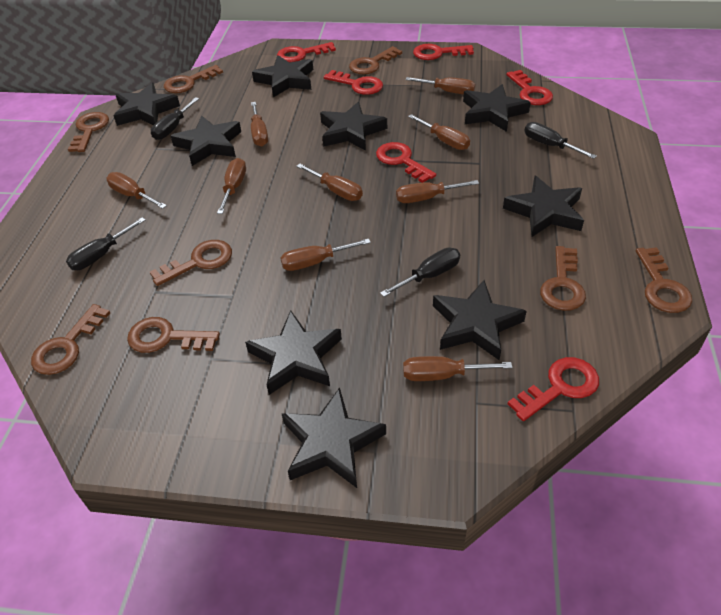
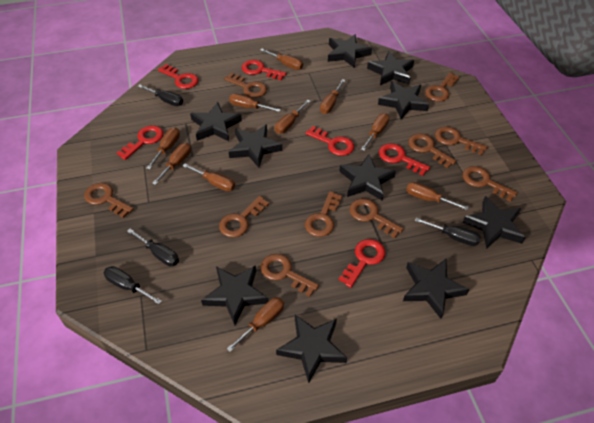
black star: [114,83,180,126] [171,115,241,166] [245,310,342,395] [252,55,313,97] [281,387,386,488] [320,102,387,151] [433,280,527,360] [463,84,531,132] [503,176,584,237] = 9 -> [190,102,242,141] [201,265,268,325] [229,124,282,168] [276,315,347,383] [328,34,372,68] [339,154,396,201] [367,51,414,85] [378,81,429,120] [403,259,469,319] [462,196,525,249] = 10
brown key: [31,304,110,375] [68,112,109,152] [127,317,220,353] [150,240,232,286] [164,65,223,93] [349,46,402,74] [540,246,586,311] [636,247,692,313] = 8 -> [84,183,134,218] [219,196,269,237] [224,73,267,98] [261,254,319,297] [305,191,342,237] [349,199,403,238] [408,133,456,168] [425,73,459,102] [435,126,487,155] [462,166,517,202] = 10
brown screwdriver: [107,172,167,209] [217,158,246,214] [251,102,268,147] [280,239,371,271] [296,164,363,201] [396,180,479,203] [403,356,512,381] [405,77,475,94] [408,114,470,150] = 9 -> [146,127,180,170] [152,143,191,185] [183,164,235,191] [227,297,284,352] [229,94,281,112] [260,49,303,70] [275,100,311,134] [320,79,345,114] [361,113,390,151] [406,182,468,210] = 10

